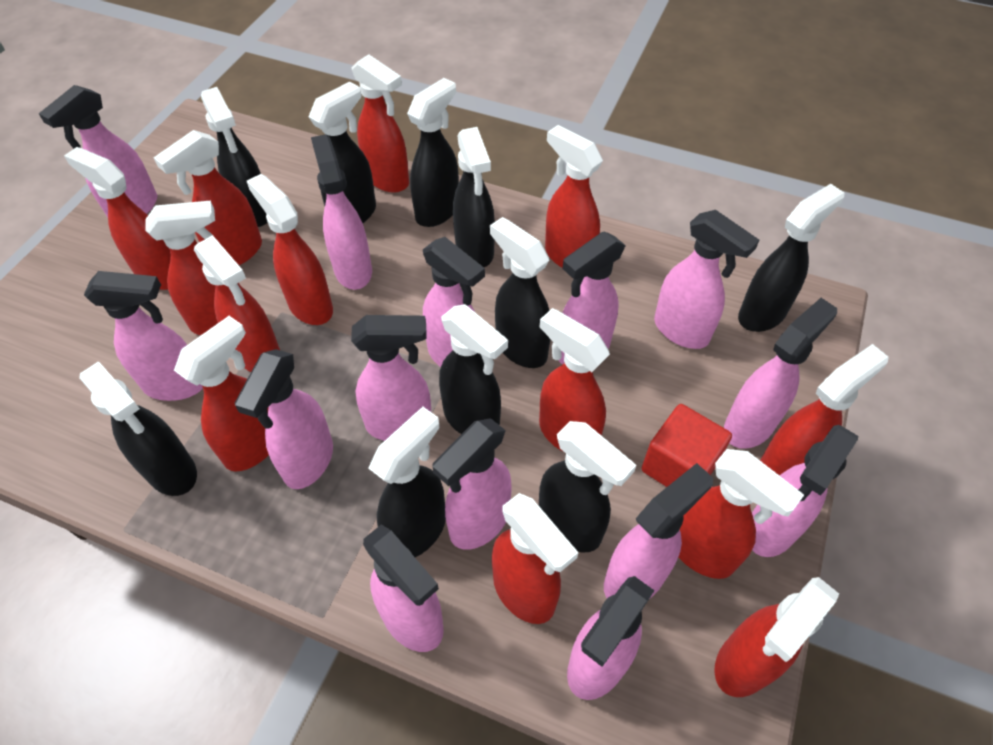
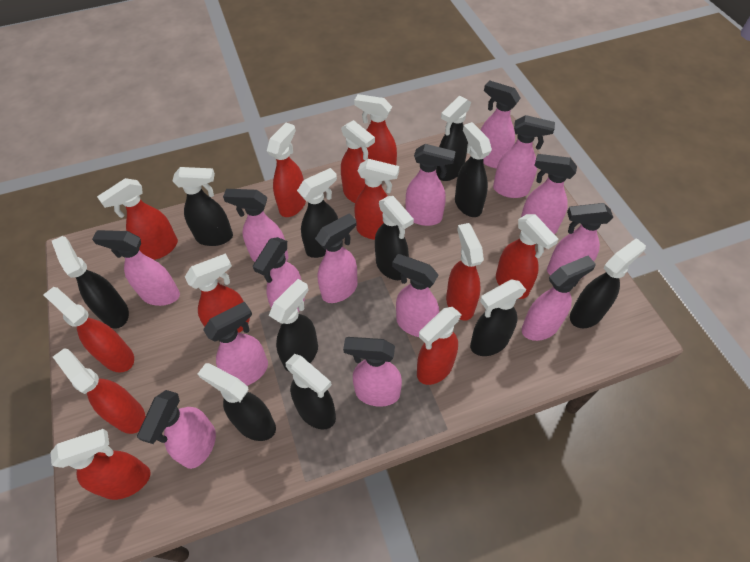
black spray bottle: [79,362,197,496] [201,87,267,227] [308,81,376,223] [368,407,446,557] [407,78,459,227] [439,304,508,434] [453,127,495,267] [490,217,551,368] [539,421,636,552] [738,184,844,332] = 10 -> [52,236,129,329] [173,167,233,246] [198,363,276,441] [269,279,318,372] [286,354,336,429] [297,168,338,258] [375,196,414,280] [436,96,471,181] [455,122,492,217] [470,280,526,356] [570,238,646,328] = 11
red cube: [641,404,732,487] = 1 -> none = 0
red spray bottle: [64,147,171,290] [145,201,240,335] [153,130,262,265] [174,316,269,472] [194,235,280,372] [247,174,333,325] [352,54,409,193] [492,493,579,624] [539,308,610,452] [545,125,603,268] [679,449,804,579] [714,577,839,697] [760,344,888,476] = 13 -> [43,287,134,372] [50,429,150,500] [53,348,146,434] [97,178,178,260] [185,253,250,333] [267,123,306,217] [341,120,375,203] [354,94,397,165] [354,159,399,240] [417,307,462,385] [446,223,484,321] [496,214,559,299] = 12

